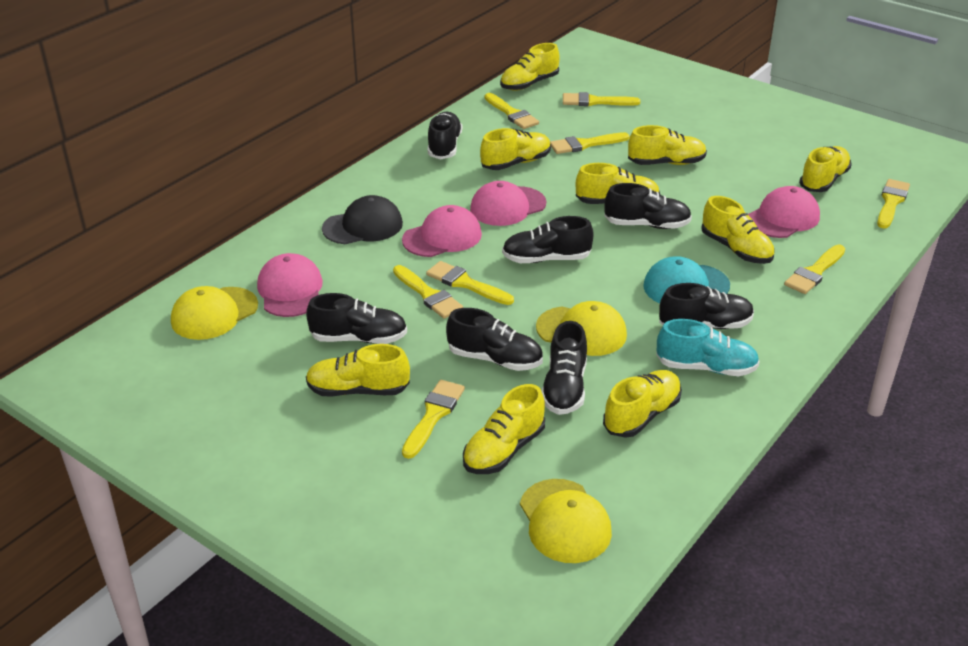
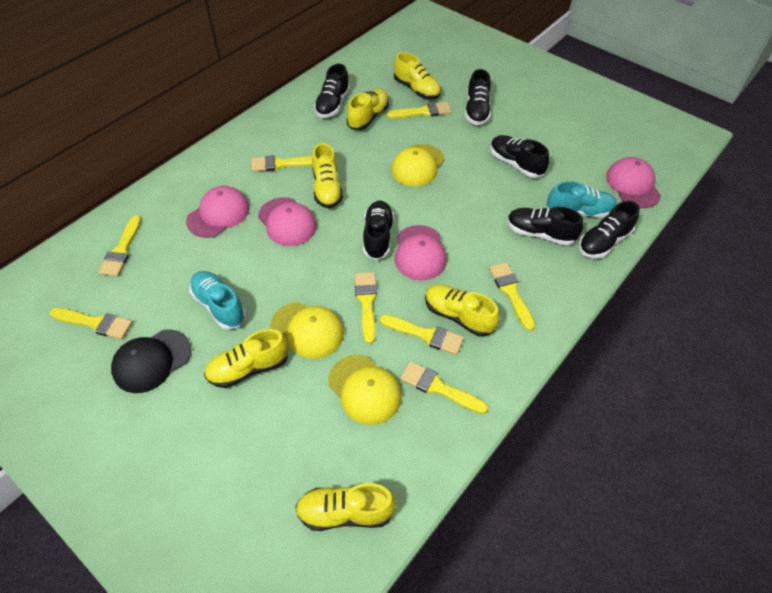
black shoe: [306,293,407,344] [428,112,462,159] [446,308,543,371] [502,216,594,263] [542,321,587,415] [604,183,692,229] [659,283,754,329] = 7 -> [314,64,350,118] [363,201,394,260] [465,69,491,125] [491,135,549,178] [507,207,583,246] [579,201,640,258] = 6
turquoise cap: [643,256,730,303] = 1 -> none = 0
turquoise shoe: [656,319,760,376] = 1 -> [189,271,246,330] [546,181,617,218] = 2
yellow shoe: [306,344,410,397] [463,384,545,474] [480,128,551,170] [500,43,560,91] [576,163,660,204] [603,370,682,438] [628,125,707,165] [701,196,775,264] [799,146,852,192] = 9 -> [204,329,288,388] [295,483,396,531] [312,143,343,208] [347,89,389,130] [394,52,441,99] [425,284,500,337] = 6

